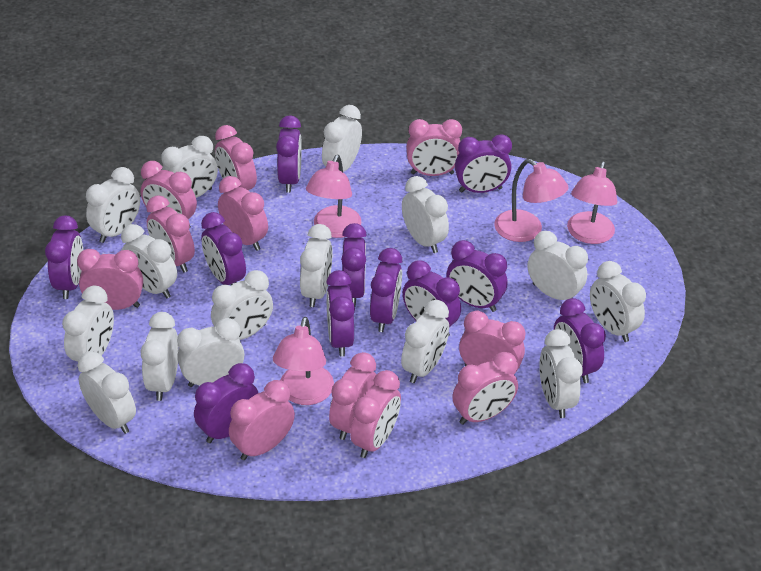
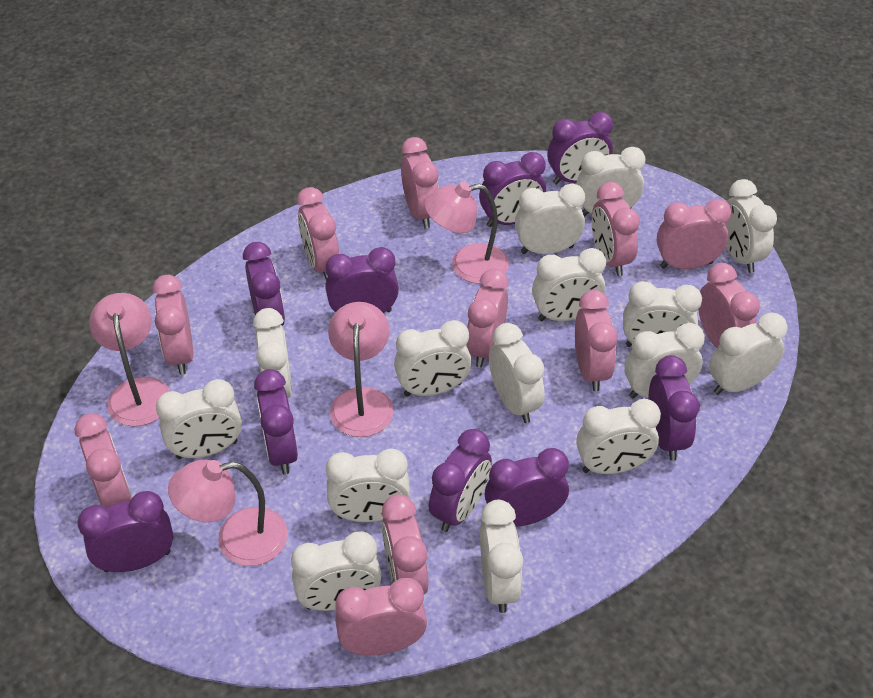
purple clock: [45,216,83,299] [194,363,258,443] [201,212,246,285] [276,115,302,193] [326,270,355,357] [341,223,367,306] [370,248,402,332] [403,260,461,336] [447,240,507,312] [455,134,512,193] [554,298,606,383] = 11 -> [78,491,173,572] [243,242,285,326] [254,369,298,474] [325,247,399,313] [429,429,492,532] [479,152,546,227] [485,448,569,527] [547,112,613,185] [648,355,700,461] = 9

